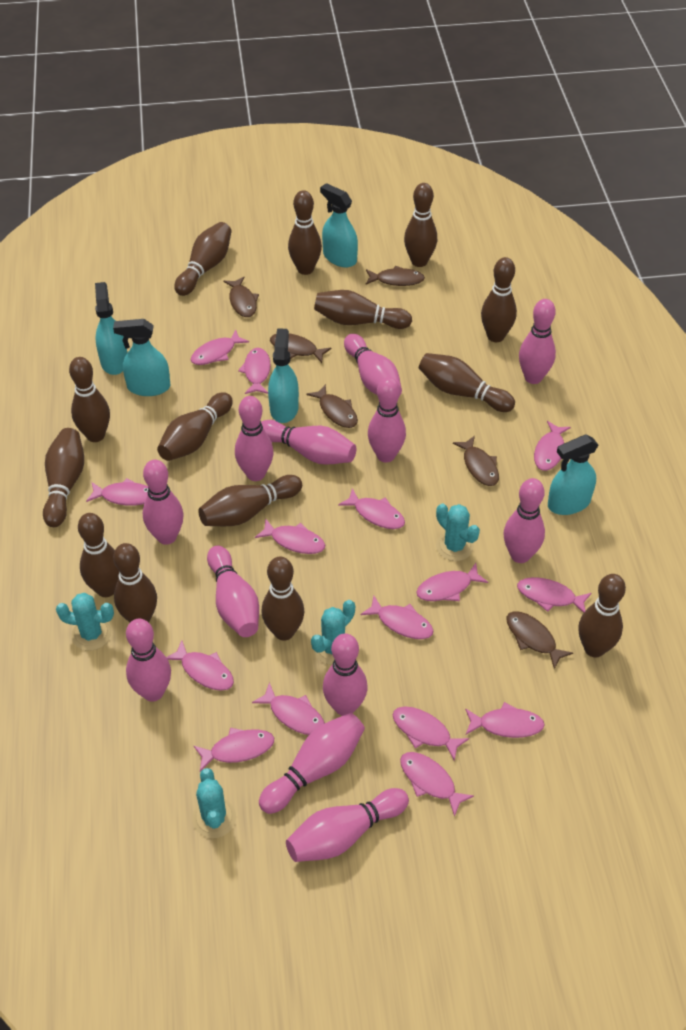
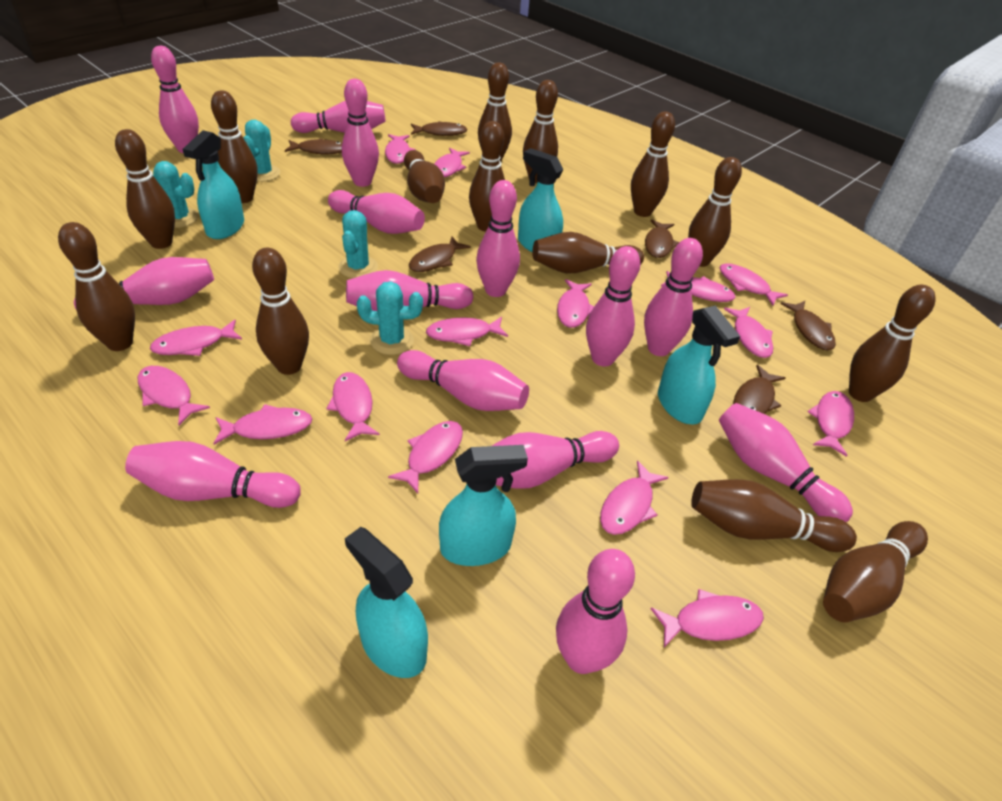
pink bowling pin: [126,619,171,702] [143,460,184,545] [207,545,259,637] [235,396,274,481] [259,713,365,814] [261,420,357,465] [286,788,409,862] [323,633,367,716] [344,334,402,395] [368,377,406,462] [504,478,545,563] [519,299,556,384] = 12 -> [74,257,214,309] [125,441,301,508] [151,46,199,153] [291,101,386,133] [328,190,425,234] [342,79,379,187] [346,270,473,311] [397,350,529,411] [476,180,520,297] [492,431,619,489] [556,549,635,674] [586,246,640,366] [644,238,703,356] [719,403,853,522] = 14

